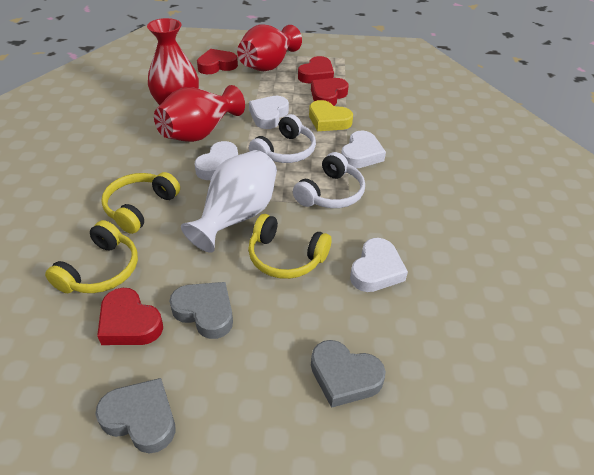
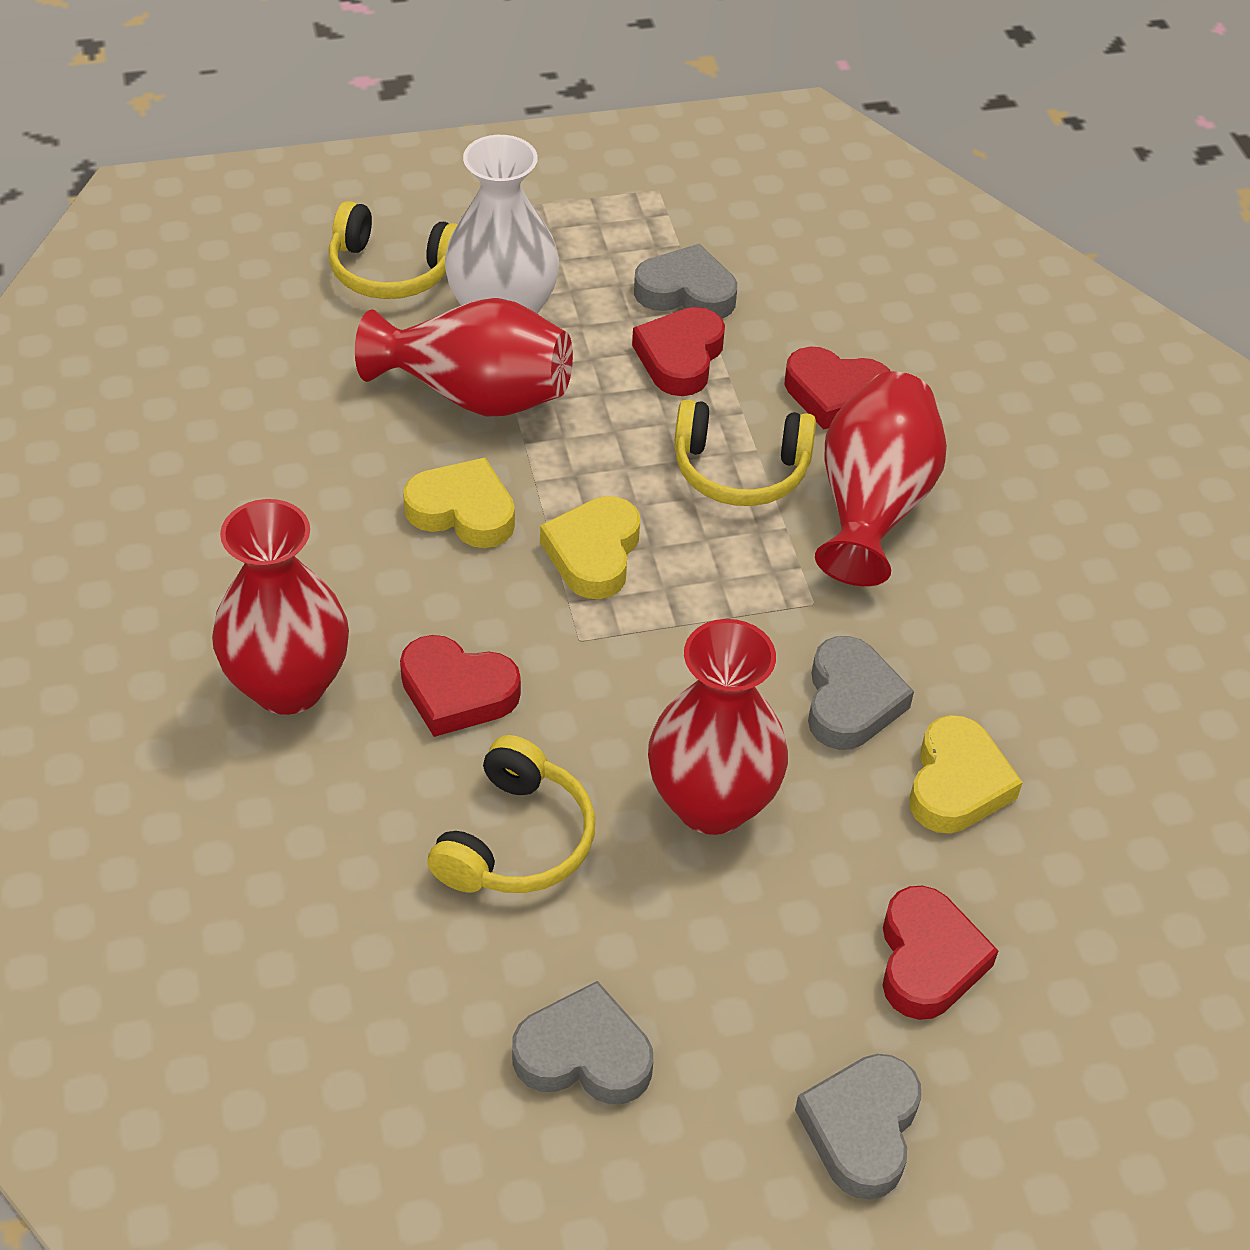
grey heart: [95,378,175,453] [169,282,233,339] [311,340,386,408] = 3 -> [512,981,653,1104] [634,244,737,319] [795,1054,921,1200] [808,636,914,750] = 4
red vase: [147,18,199,105] [154,85,245,142] [237,24,302,71] = 3 -> [212,499,349,715] [355,298,573,417] [648,619,788,835] [815,371,947,586] = 4
white headphones: [249,114,316,163] [293,152,365,208] = 2 -> none = 0
white heart: [195,141,238,180] [249,96,289,129] [341,131,386,168] [350,238,408,292] = 4 -> none = 0
yellow heart: [309,100,353,131] = 1 -> [403,458,515,548] [540,496,640,599] [909,715,1023,833] = 3

